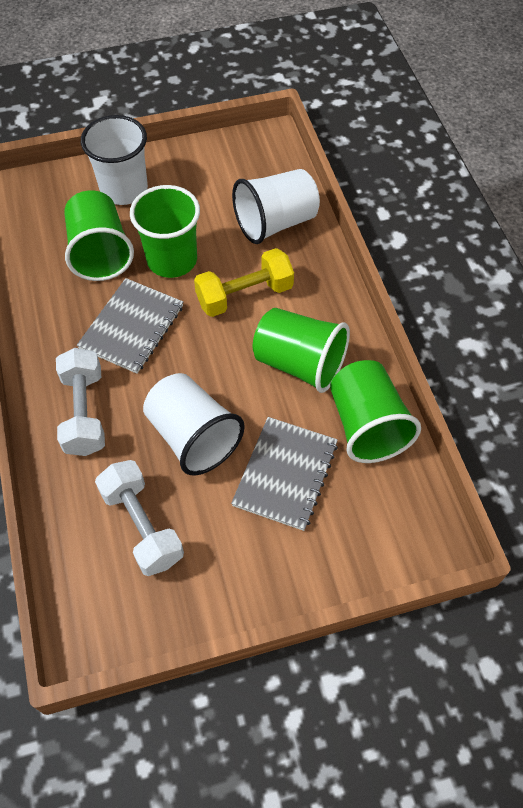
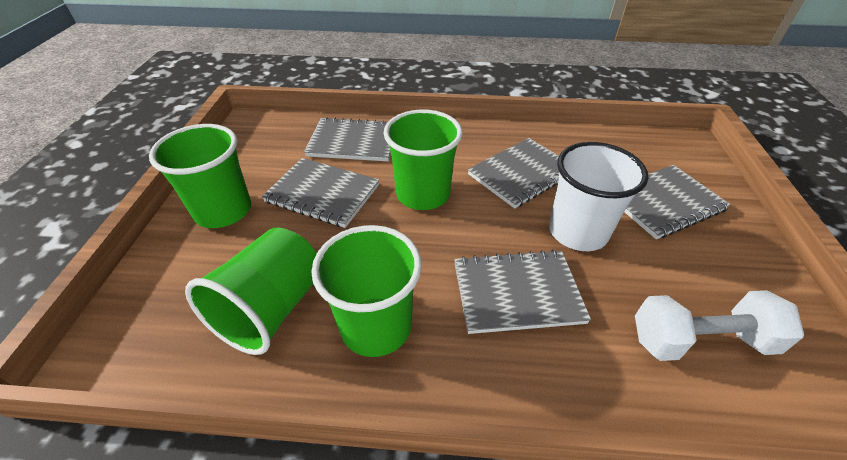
grey notebook: [77,278,183,374] [231,417,338,531] = 2 -> [262,158,380,228] [304,117,391,161] [454,250,591,334] [468,138,559,209] [625,165,731,239] = 5
white cup: [81,115,148,205] [143,373,245,475] [232,169,320,244] = 3 -> [549,142,649,251] = 1
white dumbbell: [56,348,105,456] [95,460,184,576] = 2 -> [635,290,804,361] = 1
yellow dumbbell: [194,248,294,317] = 1 -> none = 0

